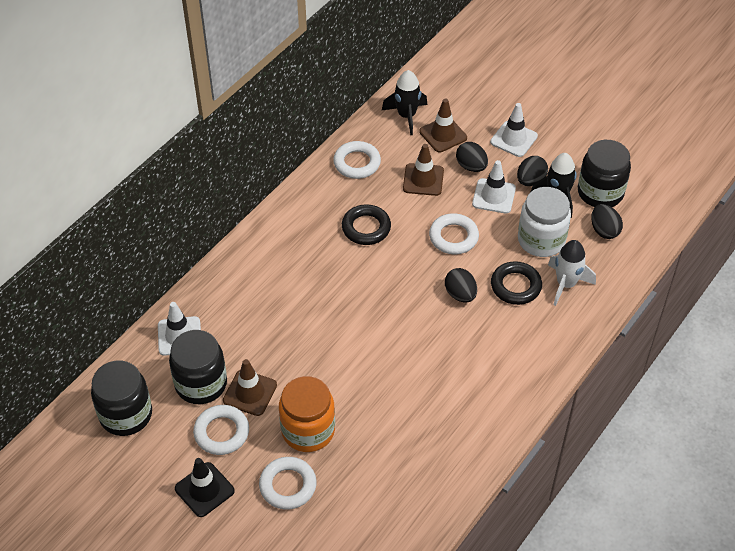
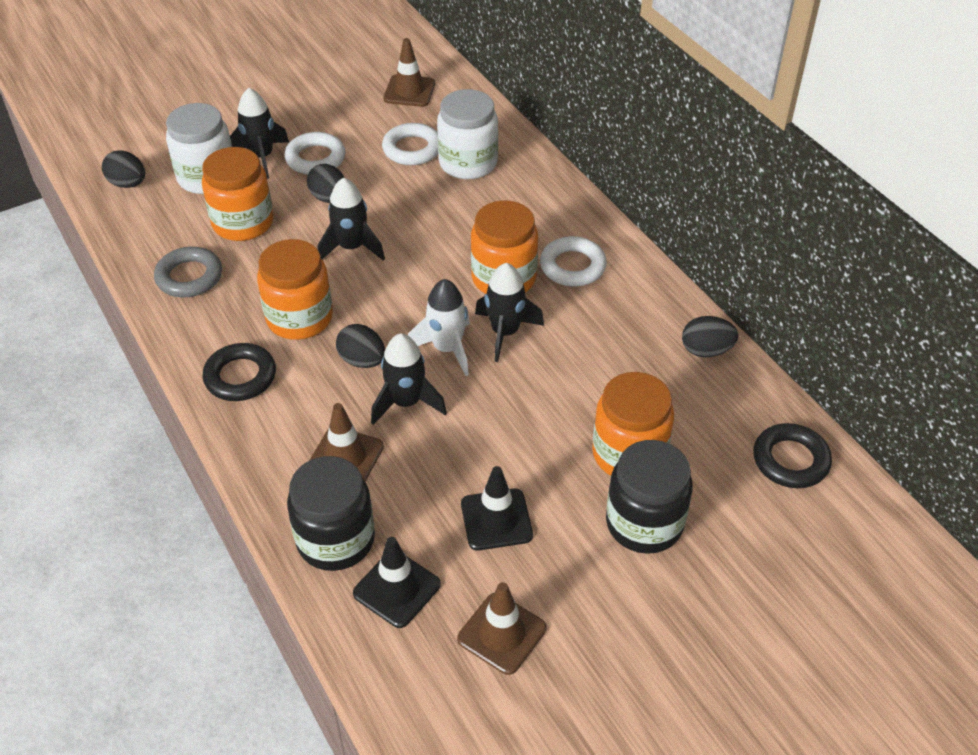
black jar: [91,361,152,436] [169,330,227,404] [578,140,631,207] = 3 -> [287,456,375,571] [606,440,693,554] = 2
black rocket: [382,70,427,135] [531,153,577,218] = 2 -> [230,88,289,179] [318,177,385,261] [371,333,447,425] [475,263,544,362] = 4
black traffic cone: [175,458,235,517] = 1 -> [353,537,441,628] [461,466,533,550] = 2
grey ring: none = 0 -> [154,247,222,297] = 1
orange jar: [279,376,335,452] = 1 -> [202,147,274,241] [257,239,333,340] [471,200,538,294] [592,372,674,476] = 4
white jar: [518,187,571,257] = 1 -> [166,103,232,194] [437,89,498,179] = 2
white ring: [193,405,249,455] [259,457,317,510] [333,141,381,179] [429,213,479,254] = 4 -> [285,132,345,175] [382,123,438,165] [540,236,607,286] = 3
white traffic cone: [158,302,201,356] [472,160,516,214] [490,103,538,157] = 3 -> none = 0

